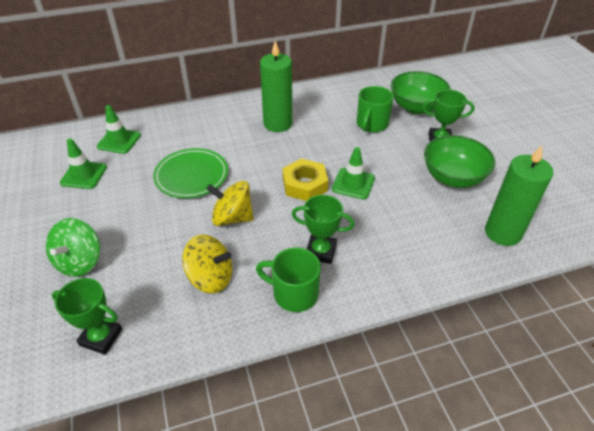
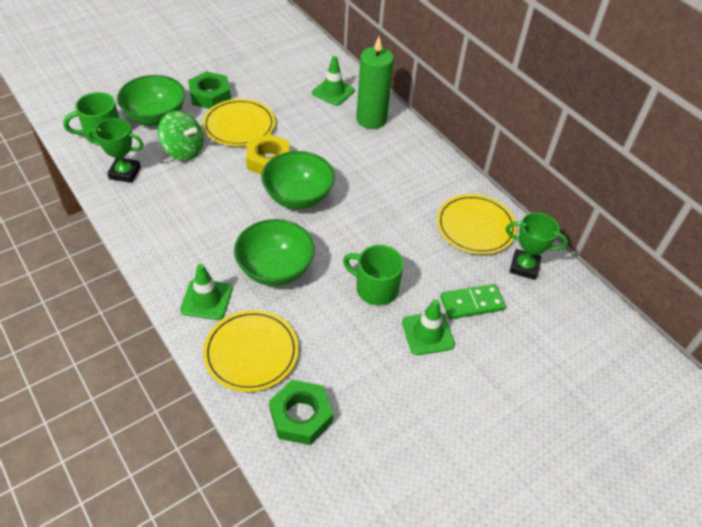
green bowl: [391,71,451,114] [424,135,495,188] = 2 -> [117,75,185,126] [234,219,315,286] [261,151,335,209] = 3
green candle: [260,41,292,132] [485,145,553,246] = 2 -> [356,37,394,129] = 1
green domino: none = 0 -> [440,284,506,319] = 1
green nut: none = 0 -> [188,71,231,109] [269,380,333,445] = 2
green plate: [153,148,228,198] = 1 -> none = 0
green trophy: [52,278,122,355] [291,195,355,264] [423,90,475,141] = 3 -> [88,118,144,183] [506,212,568,280] = 2
yellow plate: none = 0 -> [203,99,275,146] [203,310,299,392] [437,194,517,254] = 3
yellow spinning top: [182,235,232,294] [206,181,254,226] = 2 -> none = 0

